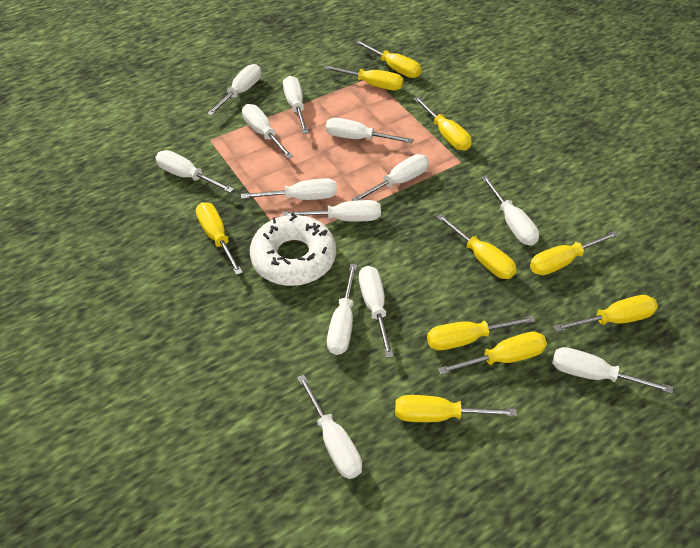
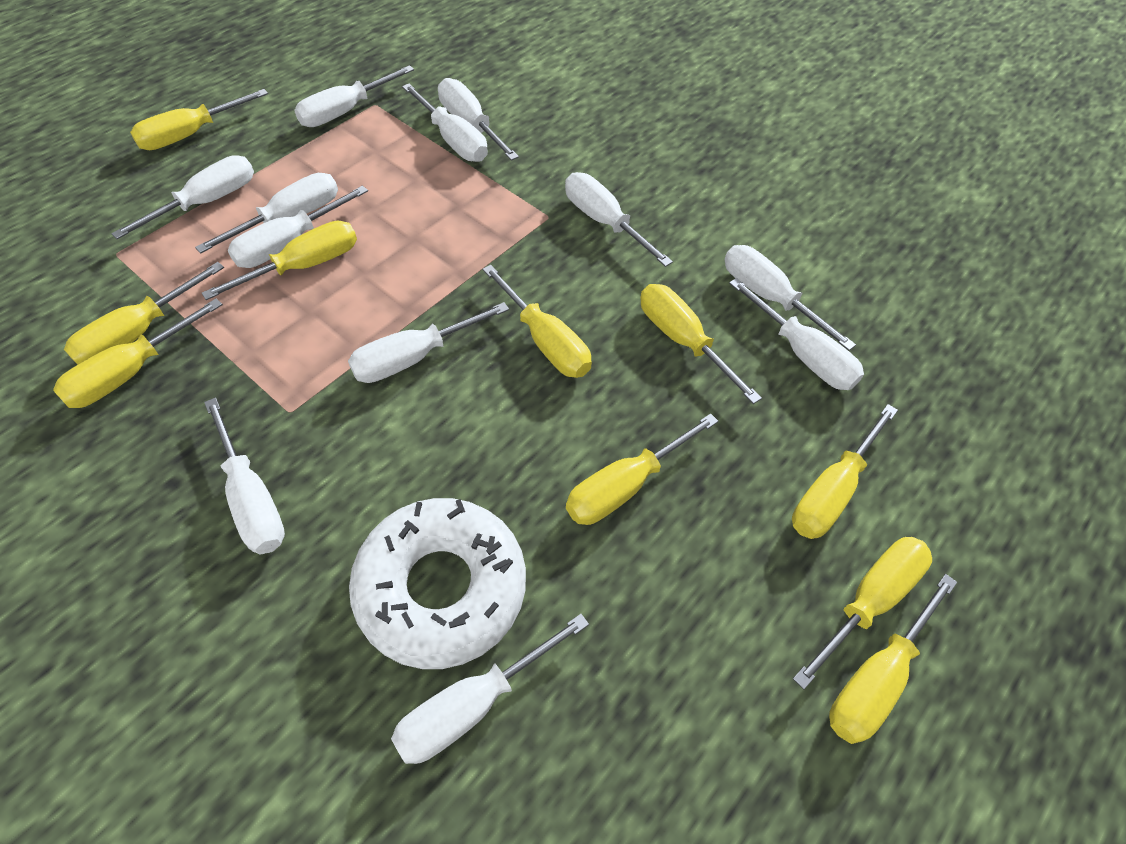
white screwdriver: [155,150,234,193] [207,64,261,116] [241,178,337,200] [242,104,293,159] [283,76,309,134] [283,200,381,222] [297,375,362,479] [326,118,413,143] [327,264,357,355] [352,154,429,201] [359,266,394,358] [481,175,539,246] [552,347,673,393] = 13 -> [111,155,254,239] [195,173,338,254] [204,398,285,555] [228,185,368,268] [294,65,414,127] [348,302,509,383] [391,614,589,764] [402,84,488,162] [438,78,519,161] [565,172,673,267] [725,245,856,351] [729,278,864,390] = 12

